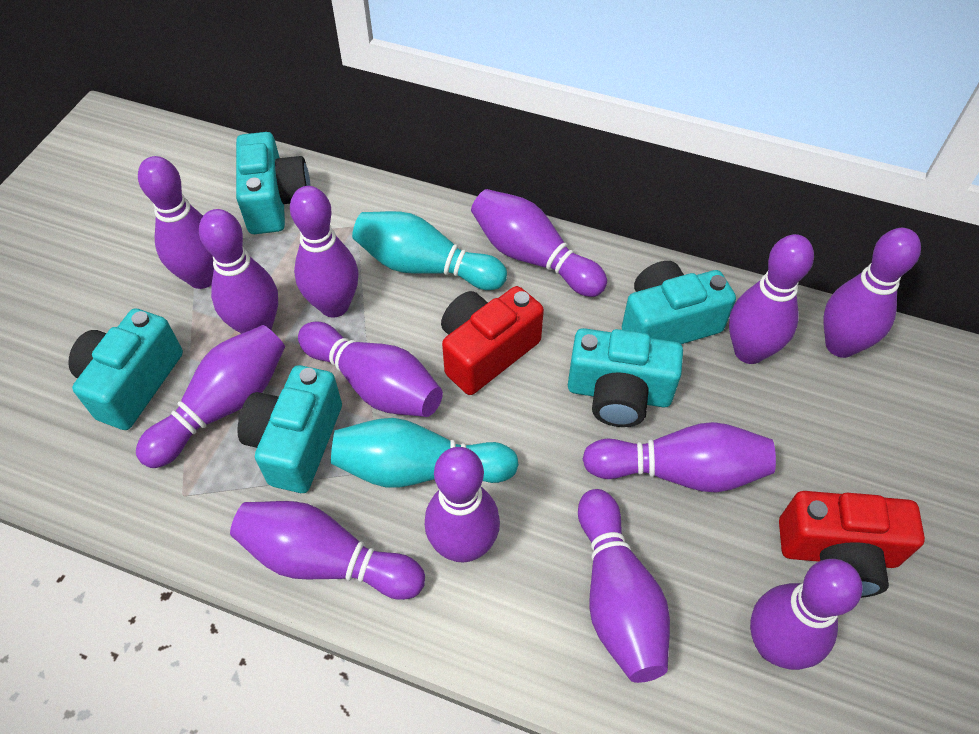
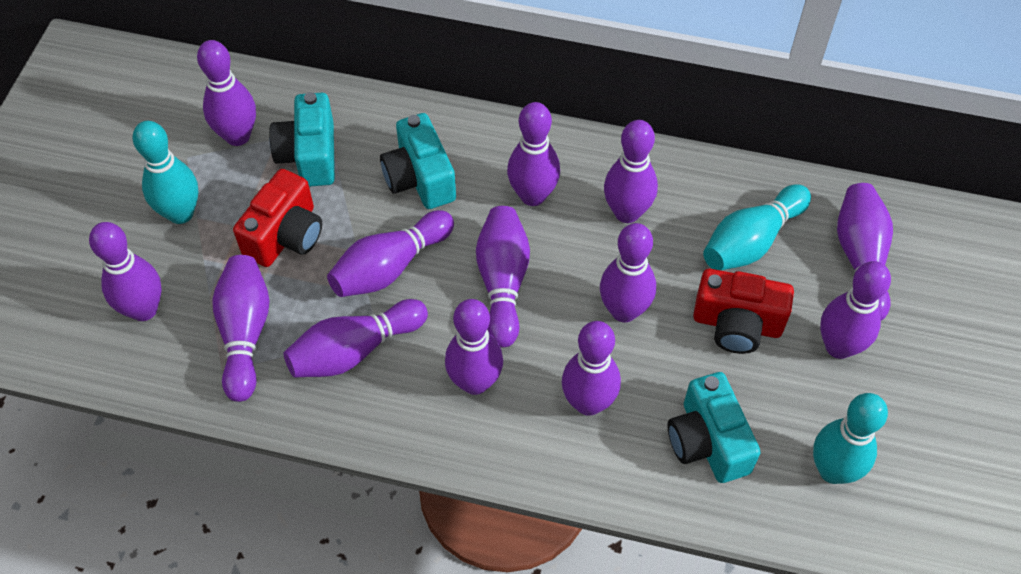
turquoise bowling pin: [331,418,519,488] [352,211,507,290] = 2 -> [132,121,198,224] [703,184,811,270] [813,393,888,484] = 3
turquoise camera: [68,308,183,430] [236,132,311,234] [237,365,342,493] [568,328,683,427] [622,261,736,344] = 5 -> [269,92,335,187] [380,113,456,209] [668,372,761,483] = 3

